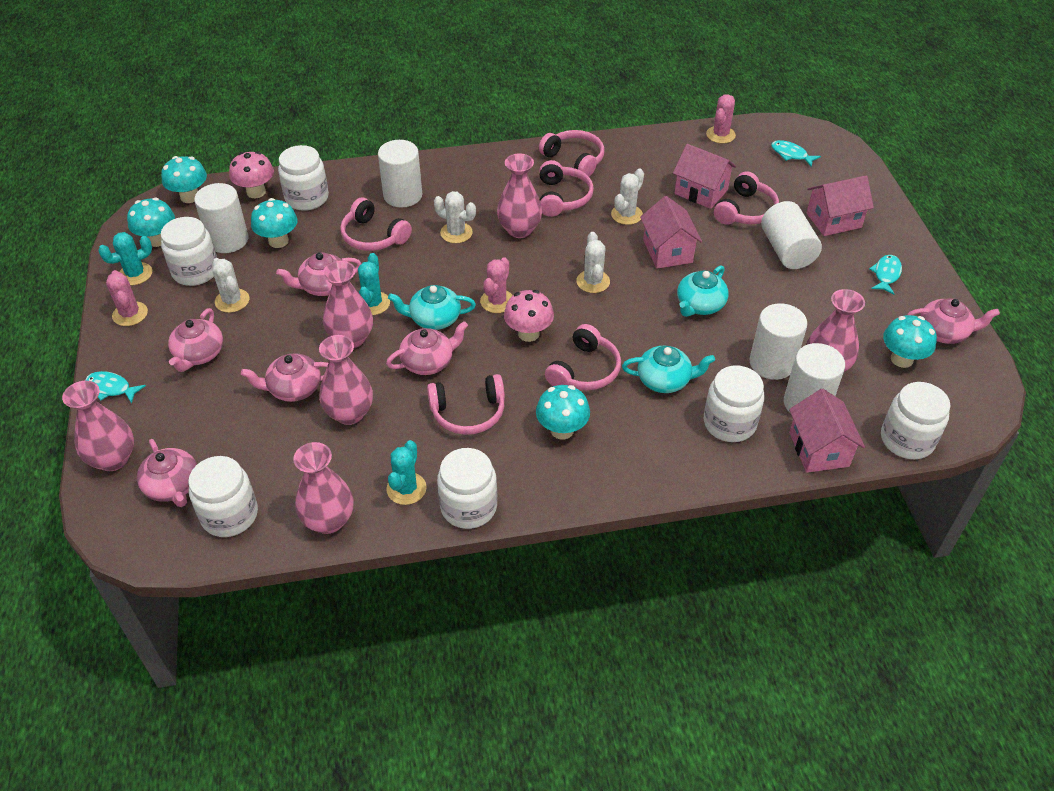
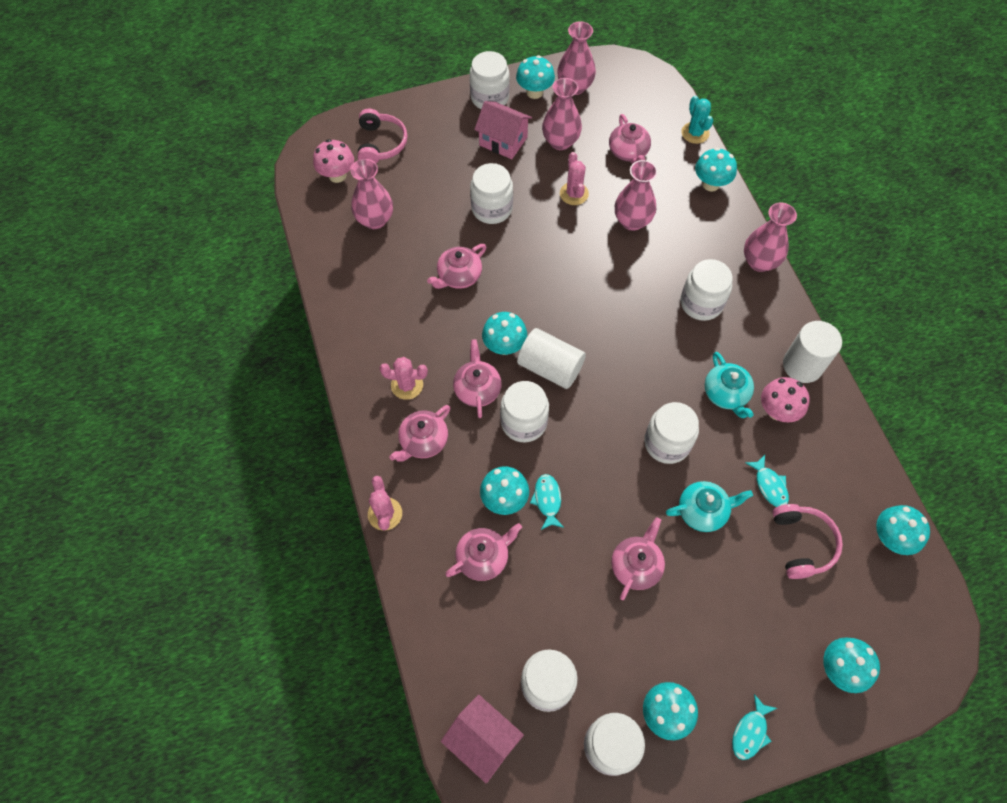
pink headphones: [340,198,412,251] [427,374,505,435] [539,130,604,177] [539,160,594,217] [545,324,621,390] [714,171,779,225] = 6 -> [357,108,408,163] [772,504,843,579] = 2
pink house: [640,196,702,269] [673,144,736,209] [789,388,865,473] [806,176,874,236] = 4 -> [441,695,524,783] [474,101,532,159] = 2
pink vase: [62,381,134,471] [293,442,353,534] [319,335,373,425] [323,261,373,348] [497,154,542,238] [807,289,865,372] = 6 -> [350,159,393,229] [542,78,582,150] [557,21,596,95] [615,160,657,231] [744,203,797,272] = 5
turquoise cactus: [98,232,152,285] [358,253,390,315] [386,440,427,505] = 3 -> [682,96,713,144] = 1
turquoise mushroom: [127,198,175,247] [161,156,207,203] [251,198,298,248] [536,385,590,439] [883,315,937,368] = 5 -> [480,466,529,515] [482,312,527,355] [516,55,555,99] [643,682,698,740] [695,147,737,191] [823,637,880,693] [876,505,930,555] = 7
turquoise teapot: [388,285,476,330] [622,346,715,393] [677,265,729,317] = 3 -> [666,481,753,532] [705,352,754,418] = 2
white cactus: [212,258,249,313] [434,191,476,243] [577,232,610,293] [611,168,644,225] = 4 -> none = 0
white cylinder: [194,183,248,253] [378,140,422,208] [749,303,808,380] [761,201,822,269] [784,343,845,414] = 5 -> [517,328,586,389] [783,321,842,383] = 2
white jar: [161,217,217,286] [188,456,258,537] [278,145,329,211] [437,448,497,529] [704,366,764,442] [881,382,950,459] = 6 -> [469,51,510,109] [470,163,513,224] [500,381,549,443] [521,650,578,712] [584,713,645,776] [644,402,699,464] [681,259,733,321] = 7

